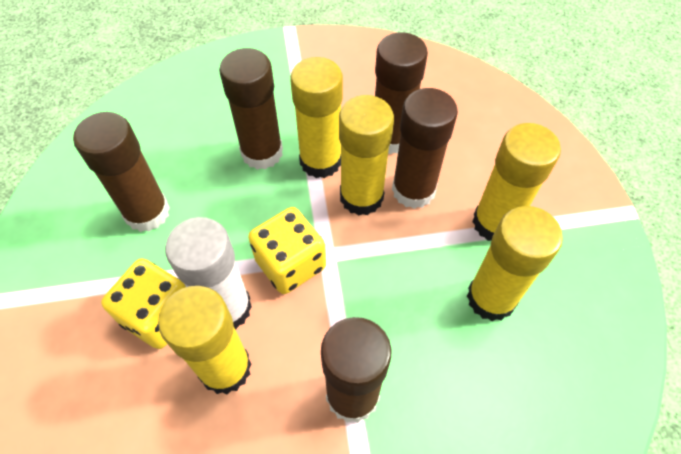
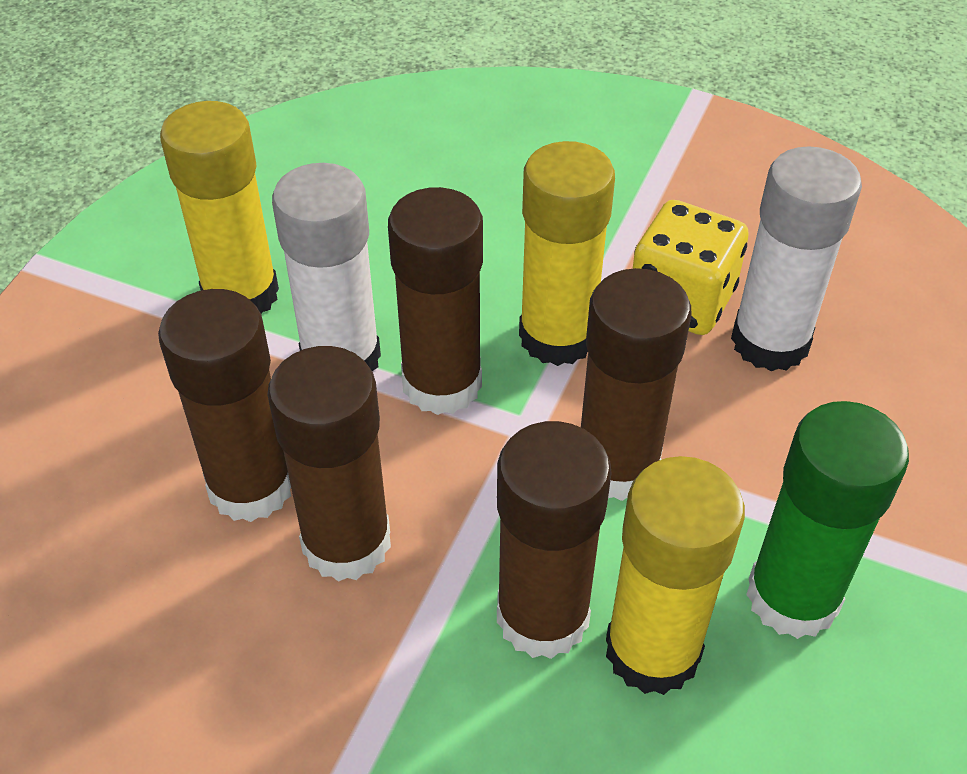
green glue stick: none = 0 -> [746,401,909,639] = 1
white glue stick: [165,217,252,329] = 1 -> [272,163,381,371] [731,146,862,371] = 2
yellow dice: [101,259,186,349] [248,207,326,294] = 2 -> [632,200,749,335] = 1
yellow glue stick: [158,286,252,394] [290,57,343,178] [339,95,394,216] [467,206,563,321] [472,123,561,241] = 5 -> [160,101,279,314] [519,141,615,366] [606,456,745,695] = 3

